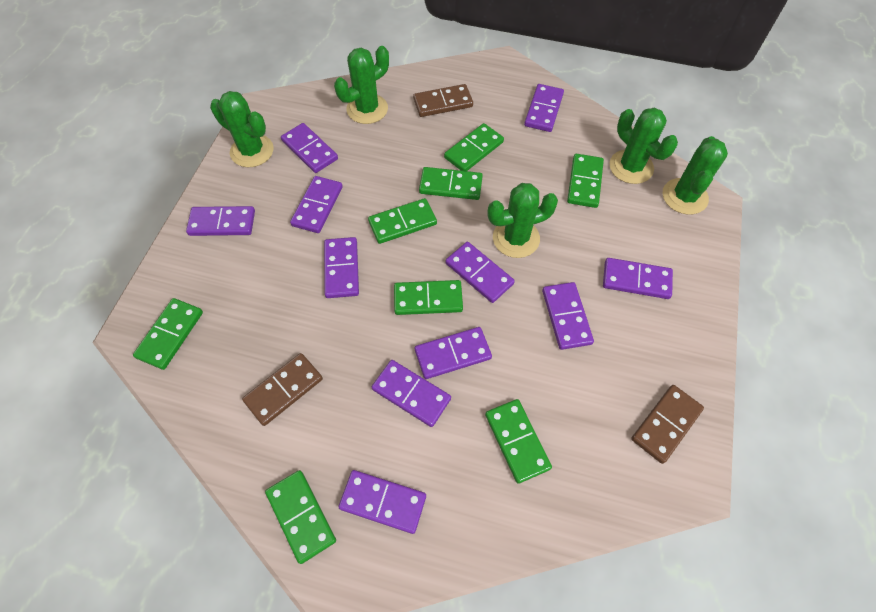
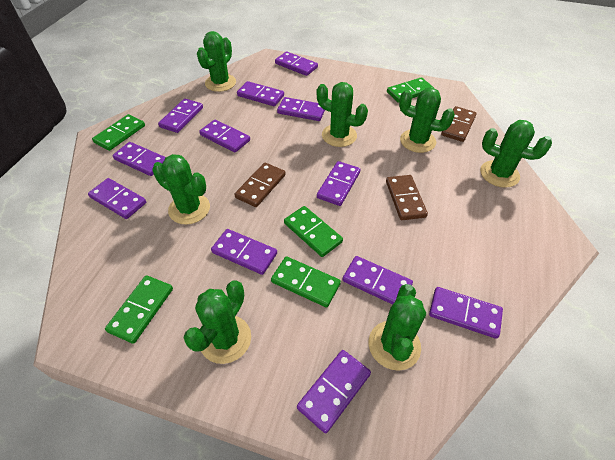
green cactus: [210,91,274,167] [334,46,389,124] [487,183,558,258] [610,108,678,184] [663,136,728,215] = 5 -> [152,154,210,225] [183,280,251,364] [197,31,236,92] [317,82,368,147] [369,284,426,371] [399,87,455,153] [480,120,552,188] = 7
green domino: [133,298,203,370] [265,470,336,564] [368,198,437,244] [394,280,463,315] [419,167,483,200] [444,123,504,171] [485,399,552,484] [567,154,604,208] = 8 -> [92,114,145,151] [105,275,173,344] [271,256,341,307] [284,206,343,257] [387,77,434,103] = 5
purple domino: [186,206,255,236] [281,123,338,173] [290,176,343,233] [324,237,359,298] [339,470,426,534] [372,360,451,427] [415,327,492,379] [446,242,515,303] [524,84,564,132] [542,282,594,350] [603,258,673,299] = 11 -> [88,178,146,219] [112,142,166,176] [158,99,203,133] [199,120,250,153] [211,229,277,275] [237,81,284,106] [275,52,318,76] [277,97,325,121] [297,350,371,433] [317,161,361,206] [342,256,413,305] [429,287,503,339] = 12

